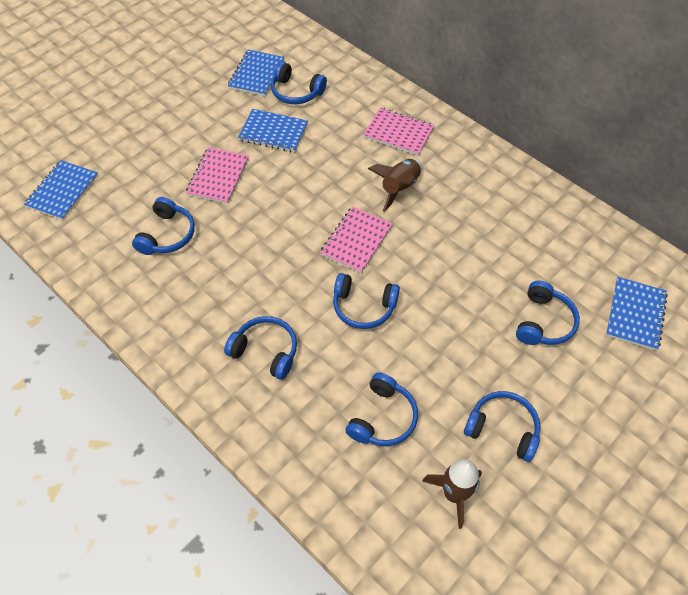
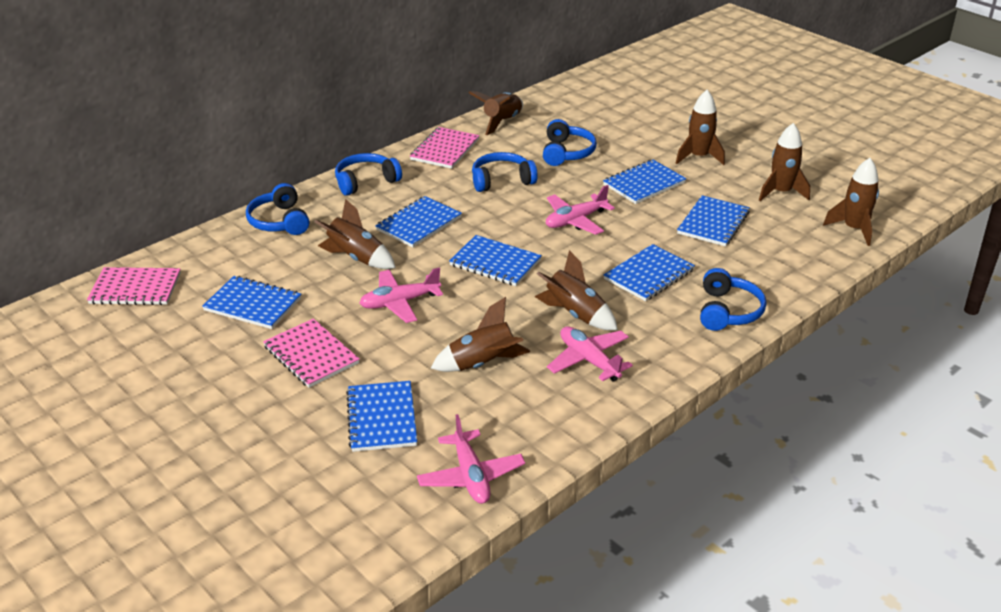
blue headphones: [132,197,195,255] [224,316,297,380] [271,62,327,104] [333,273,400,329] [346,372,418,446] [464,391,540,462] [516,281,580,345] = 7 -> [246,183,309,235] [335,153,402,196] [472,152,538,192] [543,119,597,166] [700,268,766,331] = 5
blue notebook: [24,160,98,220] [228,50,284,96] [238,109,308,152] [606,277,668,350] = 4 -> [202,276,301,329] [346,381,417,452] [375,196,462,247] [449,235,542,286] [603,160,687,204] [604,244,695,301] [677,195,750,246] = 7
brown rocket: [368,159,422,212] [422,459,482,529] = 2 -> [314,199,396,269] [431,297,530,372] [469,91,523,135] [535,250,618,330] [676,90,725,165] [759,123,810,201] [823,158,879,246] = 7
pink plane: none = 0 -> [360,267,443,323] [417,414,525,504] [546,185,615,235] [547,326,633,382] = 4

